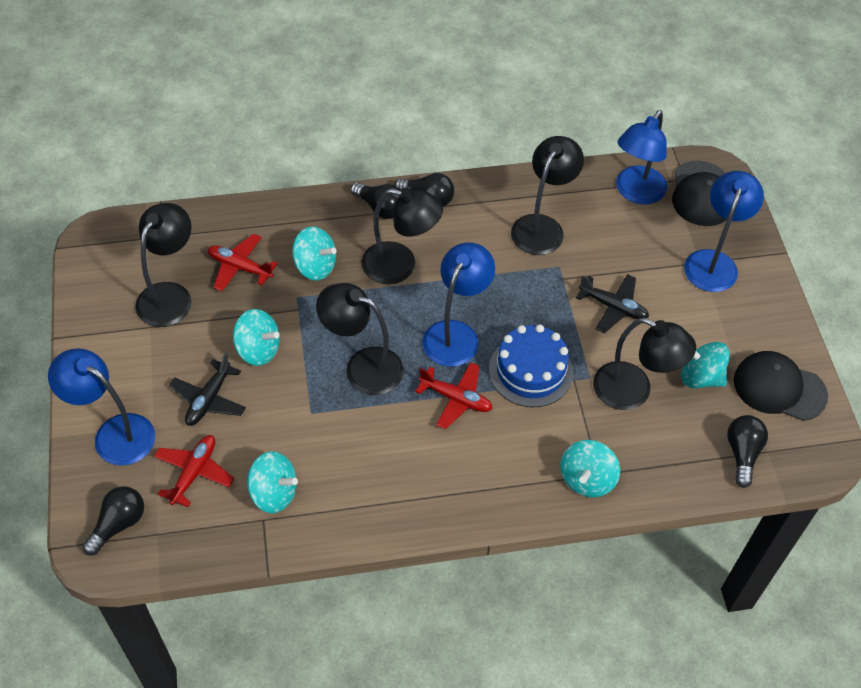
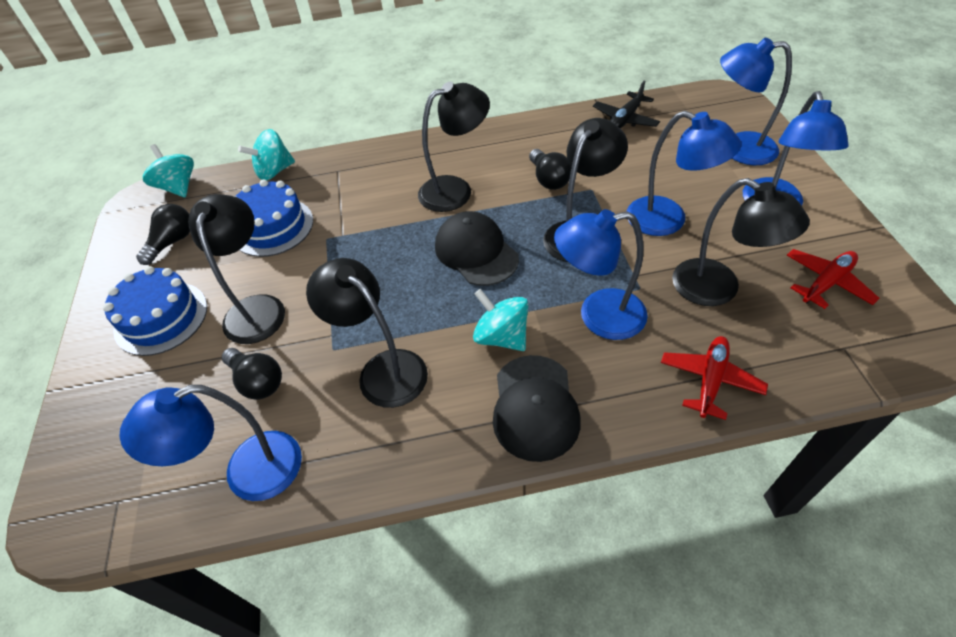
black light bulb: [82,486,144,556] [351,182,400,219] [394,173,454,207] [727,415,768,488] = 4 -> [136,204,190,265] [222,348,282,400] [529,149,572,190] = 3
black plane: [169,353,246,426] [576,274,649,333] = 2 -> [593,81,660,129] = 1
blue cake: [489,324,573,407] = 1 -> [103,266,207,356] [234,179,313,257] = 2
blue lamp: [48,348,155,466] [422,242,495,367] [616,110,667,204] [684,171,764,292] = 4 -> [119,385,302,501] [554,209,648,340] [627,111,742,236] [720,38,792,165] [743,91,849,206] = 5
red plane: [154,435,234,507] [208,233,278,291] [416,362,493,429] = 3 -> [661,336,768,420] [787,249,880,309] = 2
turquoise spinning top: [233,309,280,366] [247,451,298,513] [292,226,336,280] [560,440,620,498] [681,342,730,388] = 5 -> [143,144,194,197] [238,129,295,180] [473,289,529,351] = 3

